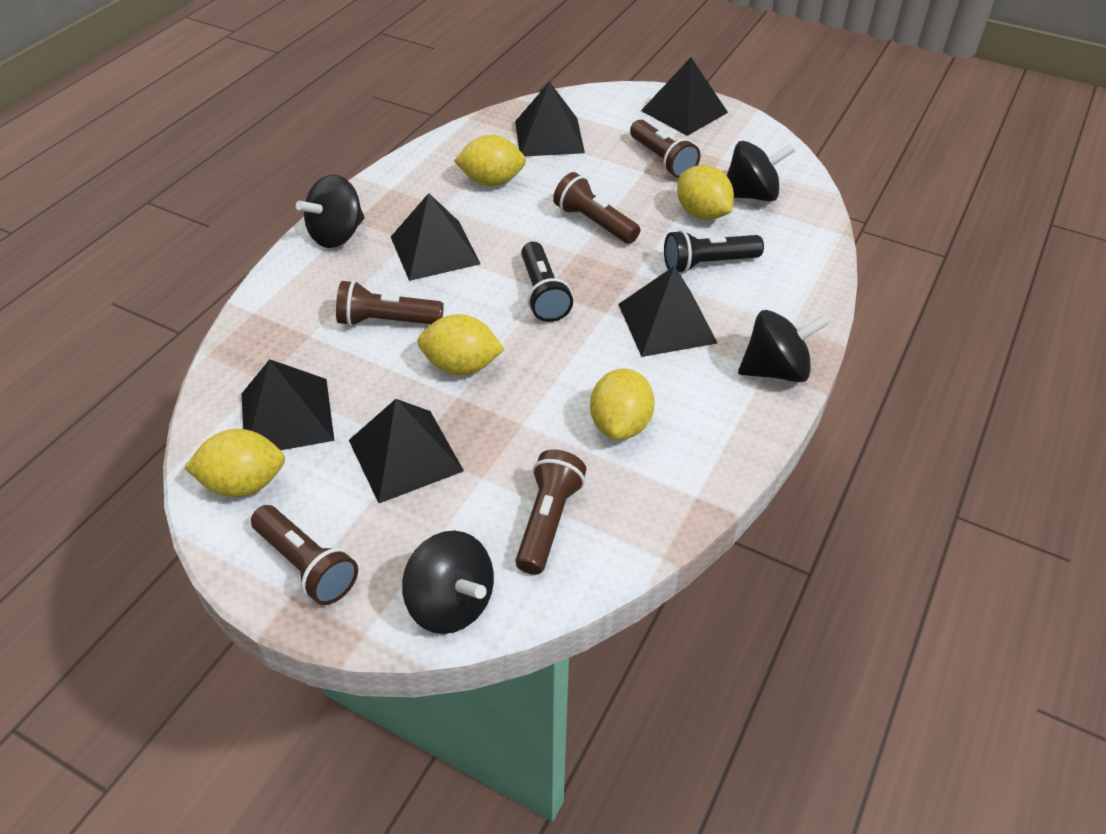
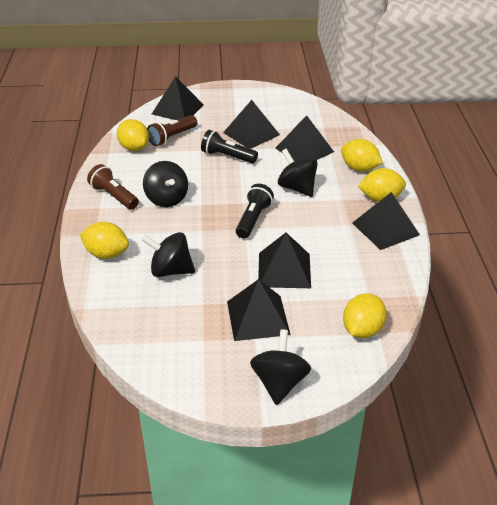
brown flashlight: [251,505,358,605] [336,280,444,326] [516,450,586,575] [553,172,640,244] [630,120,700,178] = 5 -> [87,164,139,210] [147,115,197,146] = 2

